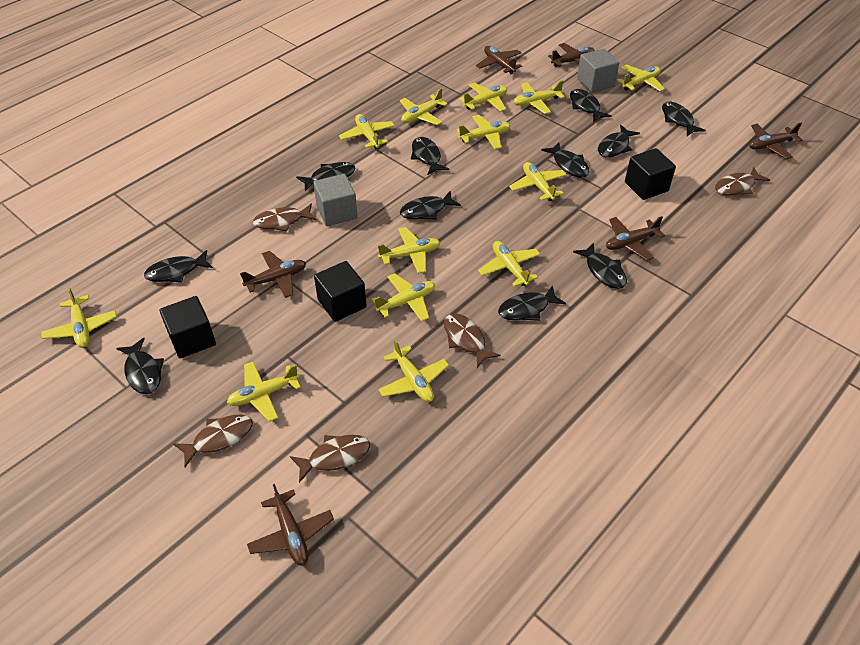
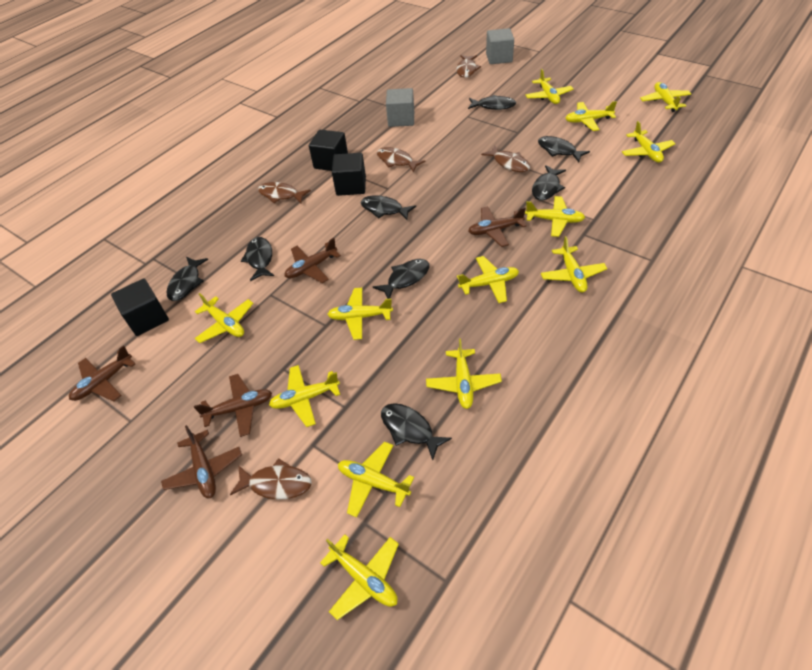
black fish: [116,338,164,394] [144,250,213,283] [296,162,356,191] [400,191,461,219] [411,137,449,175] [498,285,566,321] [541,143,590,178] [570,89,612,122] [573,243,627,289] [598,125,640,158] [662,101,706,136] = 11 -> [167,257,208,301] [241,237,274,281] [361,195,416,220] [373,259,429,299] [381,403,452,460] [468,95,516,110] [532,165,566,200] [538,136,590,162] = 8
brown plane: [240,251,306,298] [247,484,334,566] [476,46,522,74] [548,43,595,67] [606,216,665,261] [749,123,802,159] = 6 -> [69,345,135,401] [161,425,242,498] [194,374,272,437] [285,238,341,283] [468,206,527,247] = 5

